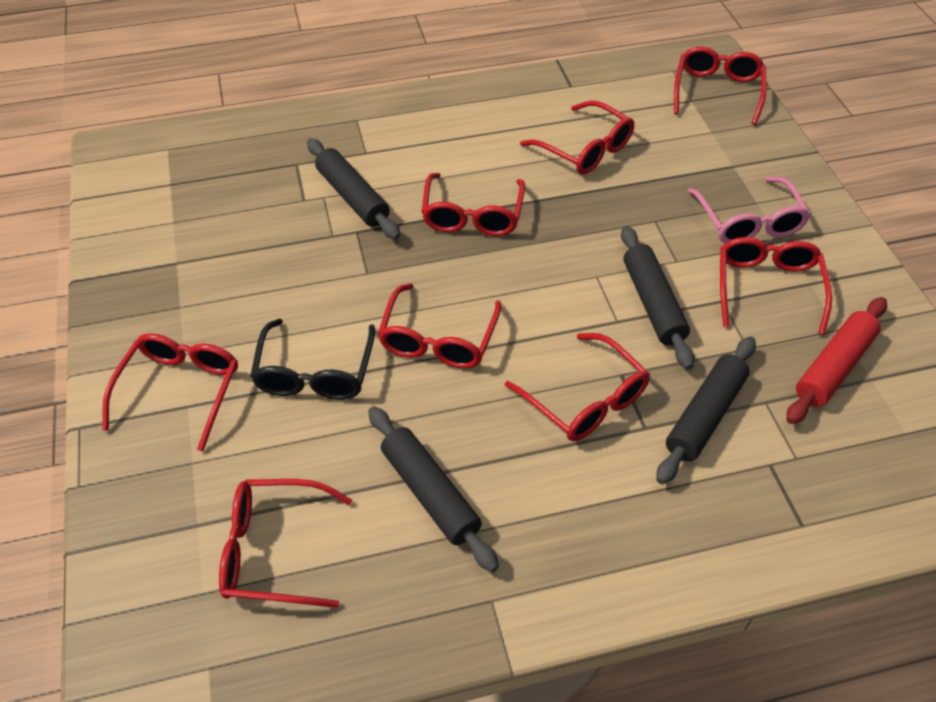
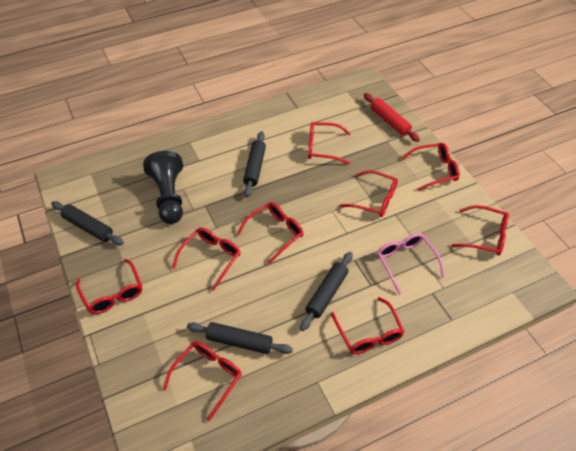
black glasses: [250,319,375,400] = 1 -> none = 0
black pawn: none = 0 -> [143,151,183,224] = 1
red glasses: [102,333,238,451] [219,479,352,608] [378,283,501,369] [422,173,525,236] [505,333,650,441] [520,101,634,175] [674,46,767,125] [720,237,832,335] = 8 -> [76,259,142,314] [163,341,242,421] [172,227,241,291] [237,202,304,264] [308,122,351,165] [331,297,404,354] [340,170,398,217] [401,143,460,191] [452,205,509,256] = 9

